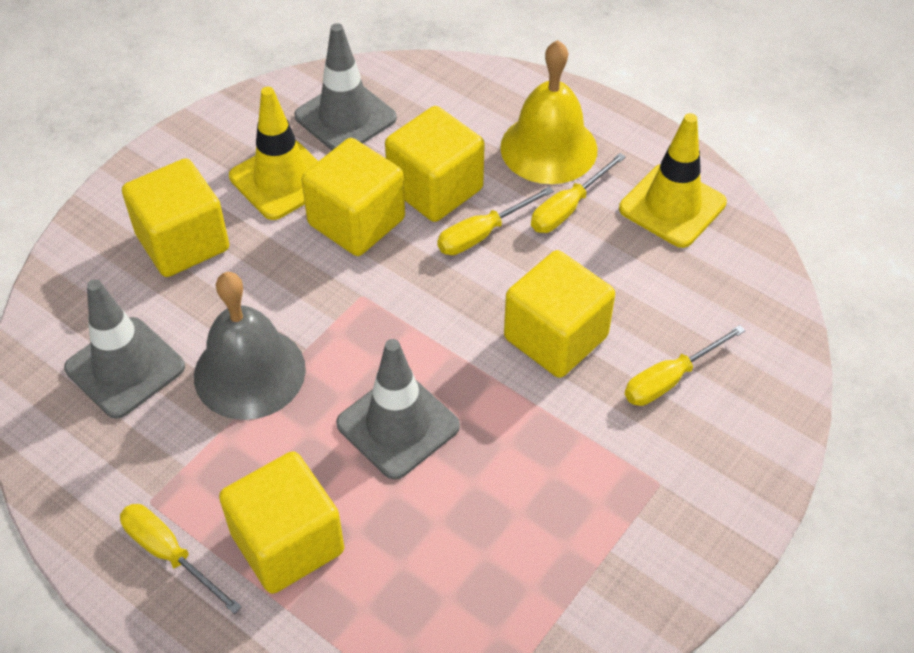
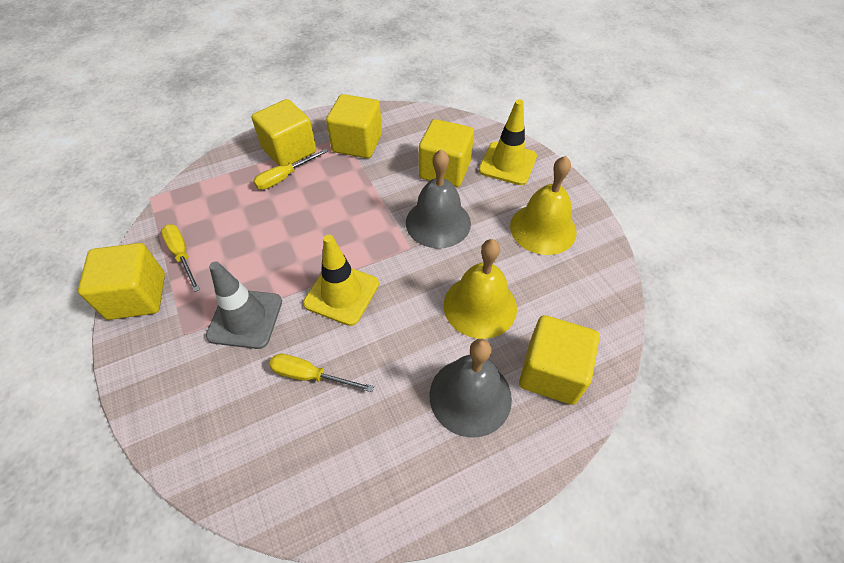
grey bell: [194,272,306,420] = 1 -> [406,149,471,248] [430,339,512,438] = 2
grey traffic cone: [64,279,185,419] [294,23,397,151] [336,339,460,480] = 3 -> [206,261,282,349] = 1
yellow bell: [500,40,597,184] = 1 -> [444,239,517,339] [510,156,577,255] = 2
yellow screwdriver: [120,504,242,614] [437,186,554,255] [531,153,626,233] [625,325,746,406] = 4 -> [161,224,200,292] [253,149,328,190] [269,354,374,392] = 3

